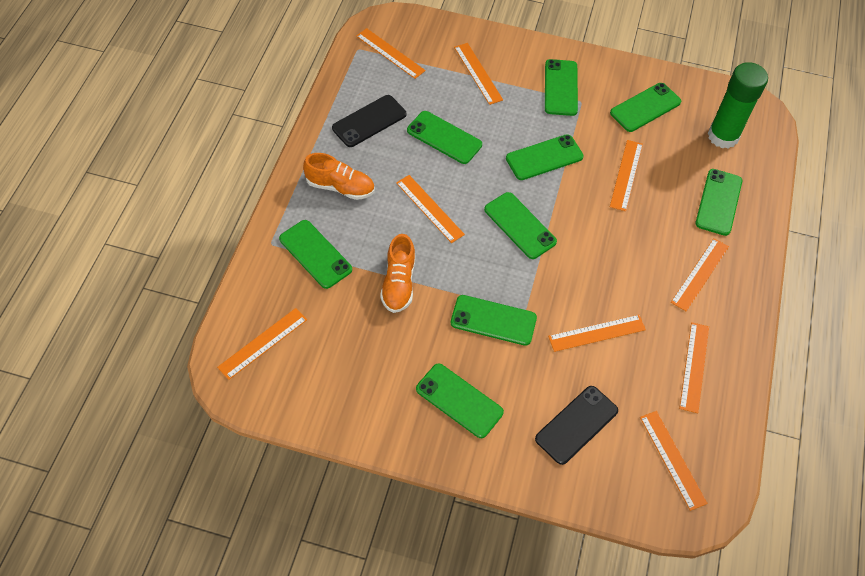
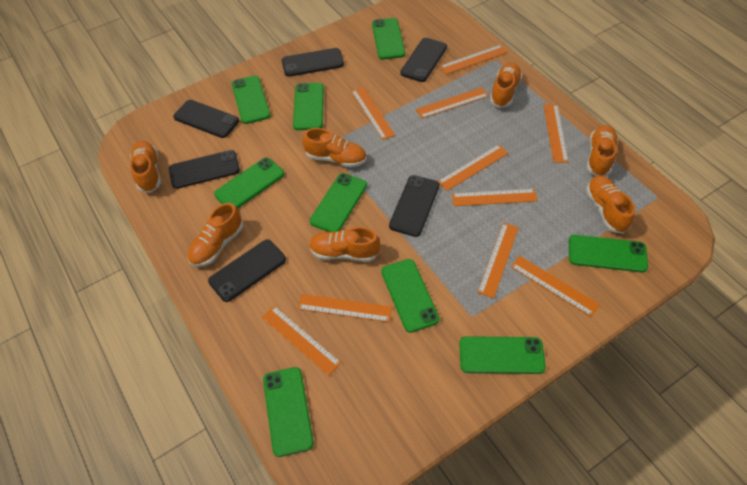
black phone: [332,95,406,147] [535,386,618,465] = 2 -> [169,150,240,189] [173,100,239,138] [208,239,286,302] [282,48,344,77] [389,175,440,237] [400,38,447,82] = 6
green glue stick: [708,62,768,149] = 1 -> none = 0
orange ruler: [217,308,307,380] [356,28,426,79] [396,175,465,243] [454,43,503,105] [548,315,646,352] [610,140,643,211] [640,411,708,511] [671,238,729,311] [679,322,709,413] = 9 -> [262,306,341,376] [298,294,392,322] [351,87,395,140] [416,87,489,119] [438,144,509,191] [440,45,508,74] [452,189,538,206] [477,223,519,298] [511,256,600,317] [543,104,569,163] = 10
orange shoe: [303,153,374,200] [380,234,415,313] = 2 -> [130,141,161,193] [187,203,243,267] [303,128,367,168] [309,227,380,262] [490,63,522,108] [586,176,635,234] [587,125,618,176] = 7

